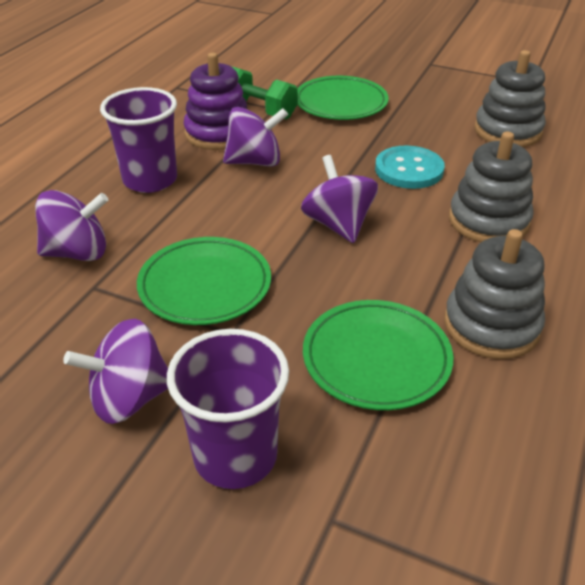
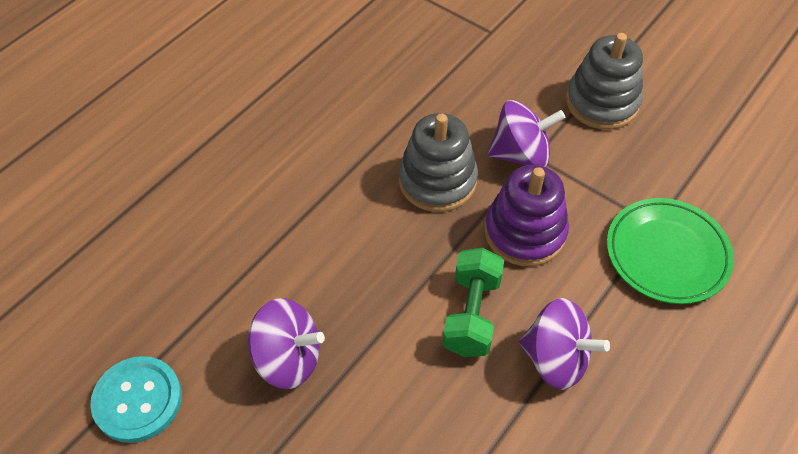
green plate: [137,237,271,325] [297,76,389,120] [303,300,453,410] = 3 -> [607,198,734,304] = 1
grey stacking toy: [444,229,545,359] [449,132,534,242] [474,50,546,147] = 3 -> [399,113,478,212] [566,33,643,130] = 2
purple cup: [100,87,177,193] [167,329,289,489] = 2 -> none = 0
purple spinning top: [35,190,108,261] [63,319,168,424] [223,107,288,167] [301,155,378,243] = 4 -> [248,298,325,389] [488,100,565,167] [519,298,610,390] = 3

